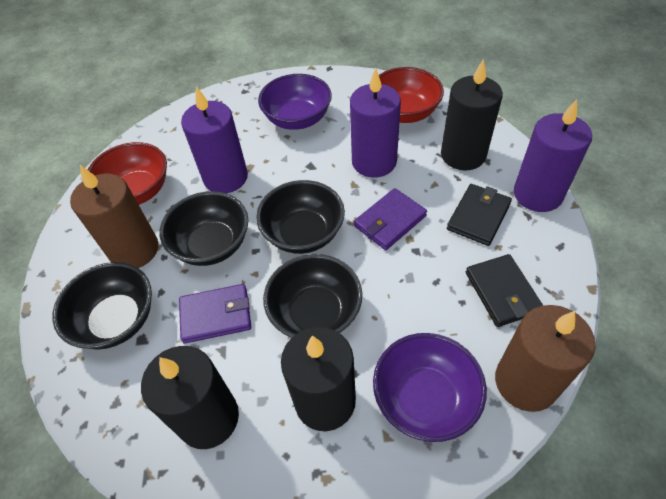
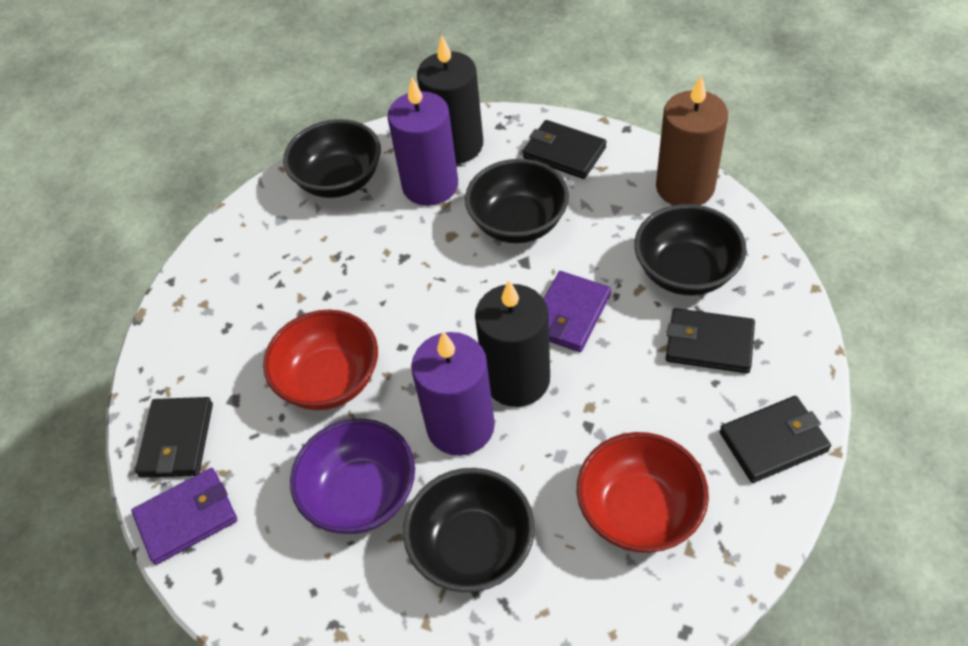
black candle: [141,346,239,449] [281,327,356,431] [441,59,503,170] = 3 -> [417,35,483,164] [475,280,550,407] = 2
black wallet: [447,184,512,246] [466,254,543,327] = 2 -> [135,397,213,478] [523,120,607,179] [666,308,755,373] [719,396,831,483] = 4
brown candle: [70,165,158,268] [495,305,596,412] = 2 -> [656,76,728,205] = 1
purple bowl: [258,74,332,130] [373,333,487,442] = 2 -> [290,419,415,534] = 1
purple candle: [181,86,248,194] [350,68,401,178] [514,99,592,212] = 3 -> [387,77,458,206] [411,332,495,456] = 2

